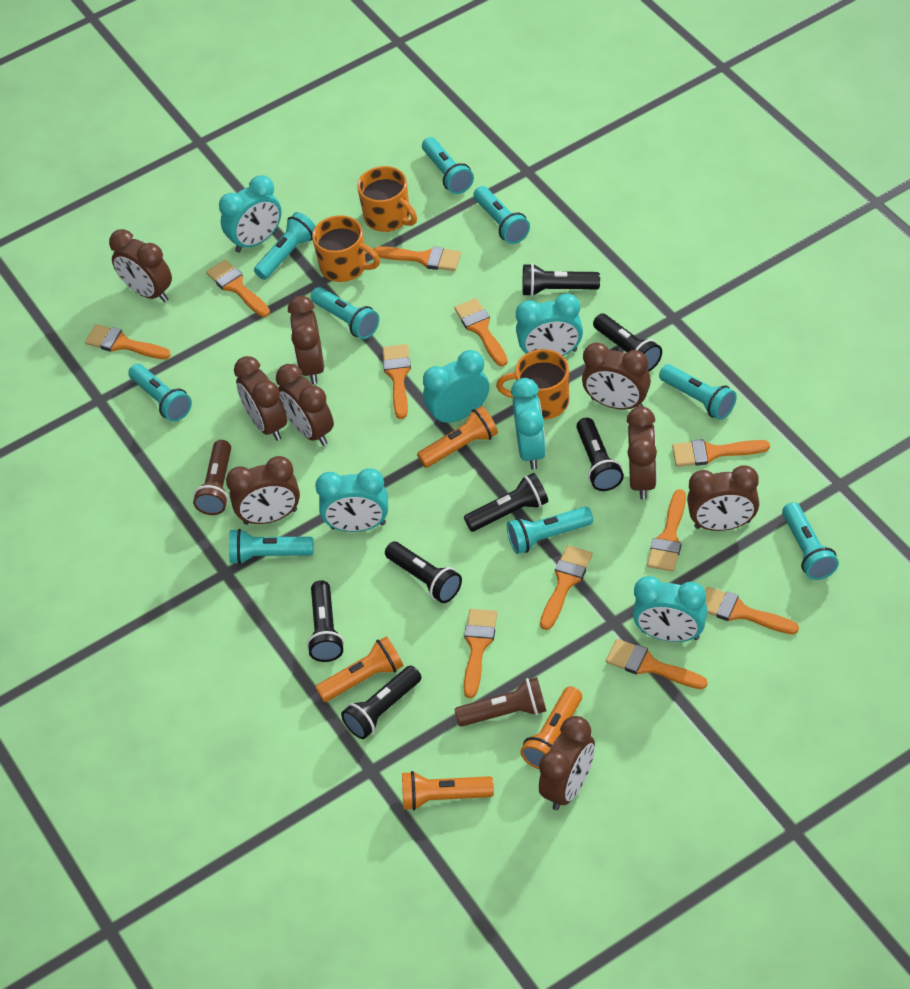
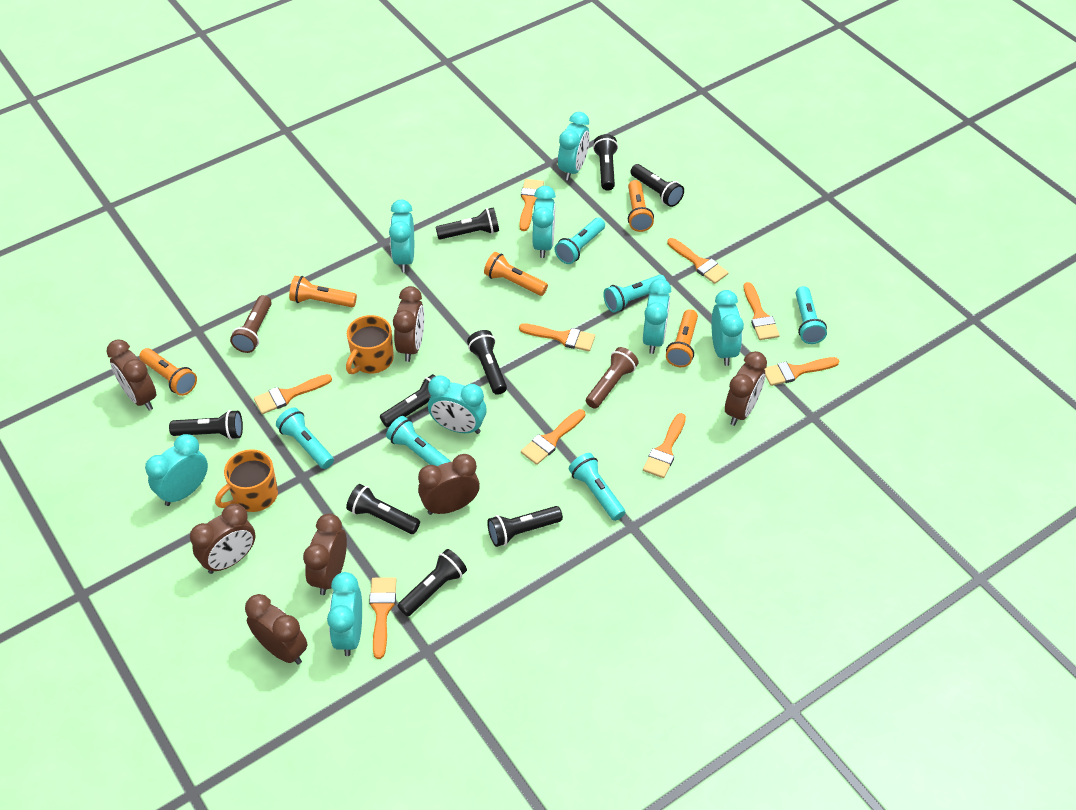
black flashlight: [307,580,344,662] [341,666,421,739] [385,542,462,603] [464,473,548,532] [523,263,600,297] [576,418,624,491] [593,314,662,371] = 7 -> [169,410,243,440] [346,484,420,534] [380,374,436,428] [398,549,467,617] [436,207,499,240] [467,330,507,395] [487,506,563,547] [593,134,618,190] [630,164,684,207] = 9
brown clock: [109,229,172,302] [226,456,300,525] [234,356,287,441] [276,364,334,446] [288,296,324,384] [539,716,595,810] [582,343,651,409] [627,406,657,500] [687,465,759,531] = 9 -> [106,340,157,411] [190,504,256,574] [245,594,308,665] [303,514,347,595] [393,286,425,362] [418,454,480,515] [725,351,767,426] = 7
orange brush: [85,324,171,359] [206,260,270,317] [374,246,461,271] [383,344,411,419] [454,298,508,366] [464,609,497,698] [540,545,593,630] [606,639,707,689] [647,489,686,572] [672,439,770,467] [705,587,799,634] = 11 -> [254,374,332,414] [369,577,396,659] [519,179,544,231] [519,323,595,351] [521,409,585,465] [643,413,686,478] [667,238,729,284] [743,282,780,340] [765,357,839,386] = 9
orange flashlight: [315,636,403,702] [402,771,494,811] [417,406,498,468] [520,686,582,770] = 4 -> [139,348,197,396] [289,276,357,307] [484,252,548,296] [628,180,654,232] [666,309,698,367] = 5
orange mug: [312,215,380,282] [357,166,417,232] [496,349,569,419] = 3 -> [215,449,278,512] [346,315,394,374] = 2
turquoise clock: [219,175,282,253] [315,468,388,532] [423,350,489,426] [511,378,546,470] [516,293,583,356] [633,576,708,642] = 6 -> [145,434,208,506] [327,572,362,656] [389,200,414,273] [428,375,487,434] [532,186,556,258] [558,112,590,181] [643,279,671,354] [711,290,744,366] = 8
turquoise flashlight: [128,364,192,422] [229,529,313,565] [254,212,316,280] [310,287,379,339] [422,137,474,194] [473,186,530,244] [507,507,593,554] [659,364,737,420] [782,502,839,580] = 9 -> [276,407,334,469] [386,416,451,466] [555,218,605,264] [569,453,625,521] [603,275,666,313] [796,286,827,344] = 6

